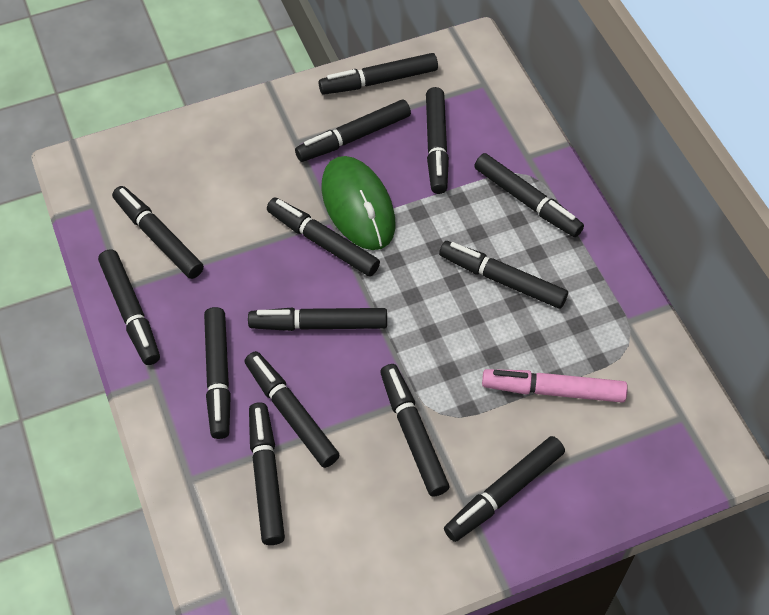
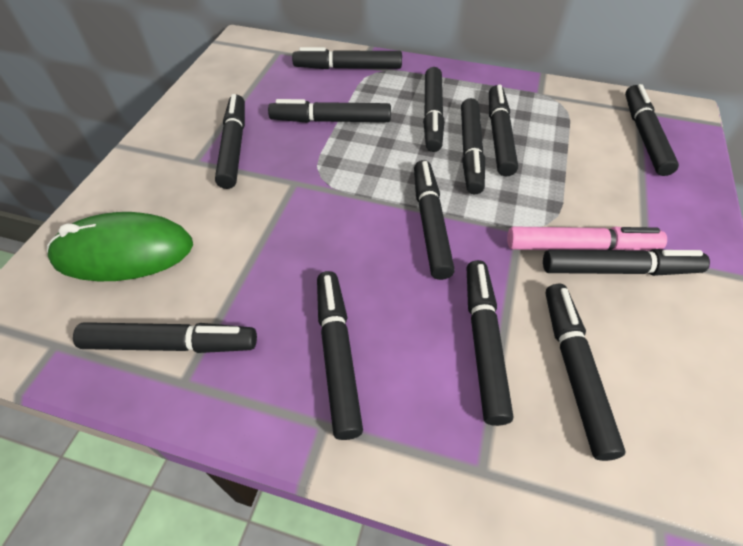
black marker: [98,249,160,365] [112,186,204,279] [204,307,231,439] [244,351,339,468] [248,307,387,331] [249,402,285,545] [267,198,380,276] [295,99,411,162] [318,53,438,95] [380,364,449,497] [426,87,449,194] [439,241,568,309] [444,436,565,542] [474,153,584,237] = 14 -> [73,322,257,353] [215,94,245,189] [268,99,391,123] [292,47,402,69] [317,271,363,440] [414,160,455,280] [423,67,444,152] [461,98,485,194] [467,260,513,426] [489,85,518,176] [543,249,710,276] [545,284,625,461] [625,84,679,176] = 13

